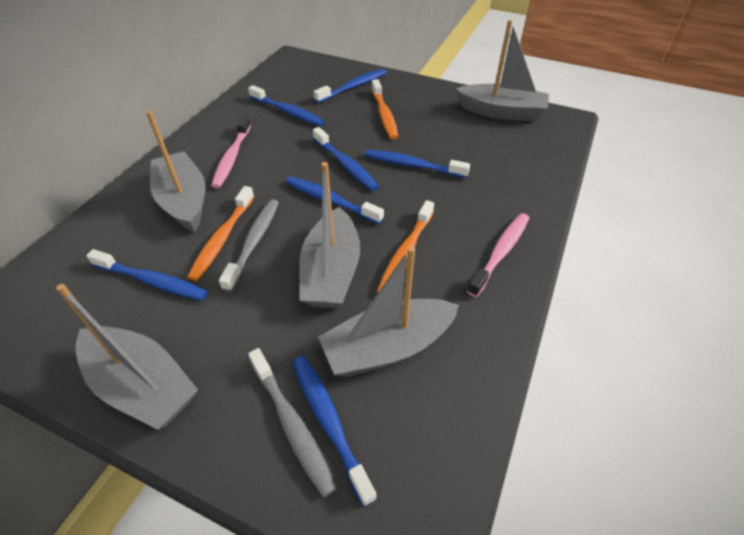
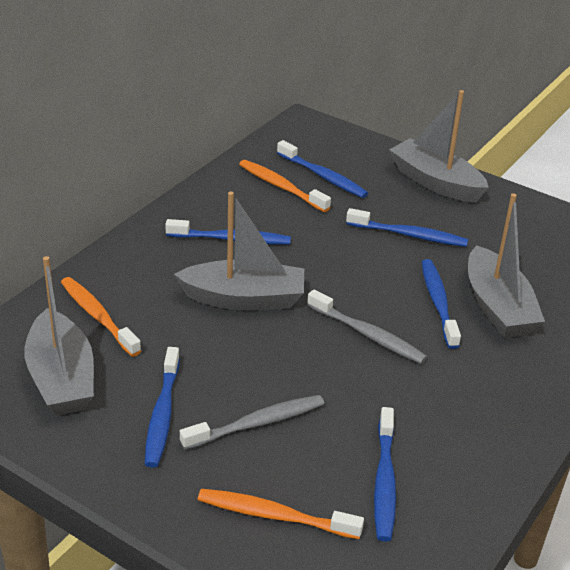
blue toothbrush: [86,249,208,300] [248,85,324,126] [286,176,384,224] [293,356,377,507] [313,127,379,191] [314,69,387,103] [365,150,470,178] = 7 -> [145,347,180,468] [165,219,291,245] [277,140,368,198] [346,208,468,247] [374,407,396,542] [422,259,461,349] = 6
grey boat: [56,284,198,430] [146,110,206,232] [299,162,360,309] [318,246,459,377] [456,20,549,121] = 5 -> [24,256,94,416] [174,192,304,310] [389,90,489,203] [468,193,545,338] = 4
pink toothbrush: [211,116,251,188] [467,213,529,297] = 2 -> none = 0

